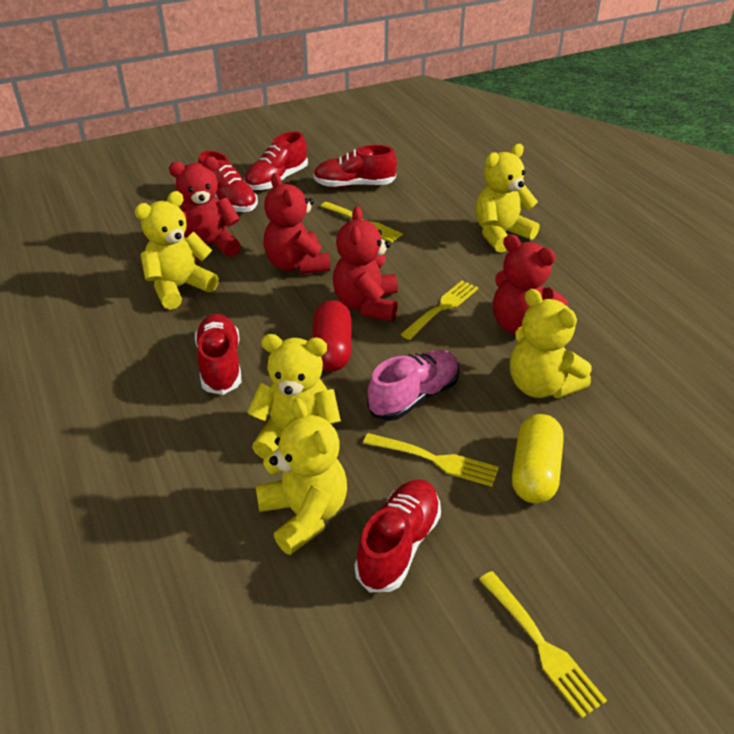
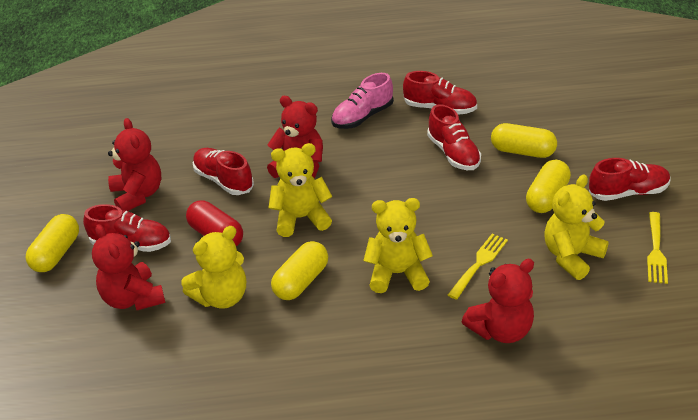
yellow capsule: [512,414,564,504] = 1 -> [26,214,79,272] [271,241,328,300] [491,123,557,158] [526,160,571,213] = 4
yellow fork: [321,202,403,243] [363,433,499,487] [401,280,478,340] [479,571,607,718] = 4 -> [448,234,508,300] [647,212,668,284] = 2
yellow teddy bear: [134,191,219,310] [247,334,341,459] [255,398,347,555] [475,144,539,252] [510,289,592,398] = 5 -> [181,226,246,309] [269,143,332,237] [363,198,433,293] [544,174,609,280] = 4

